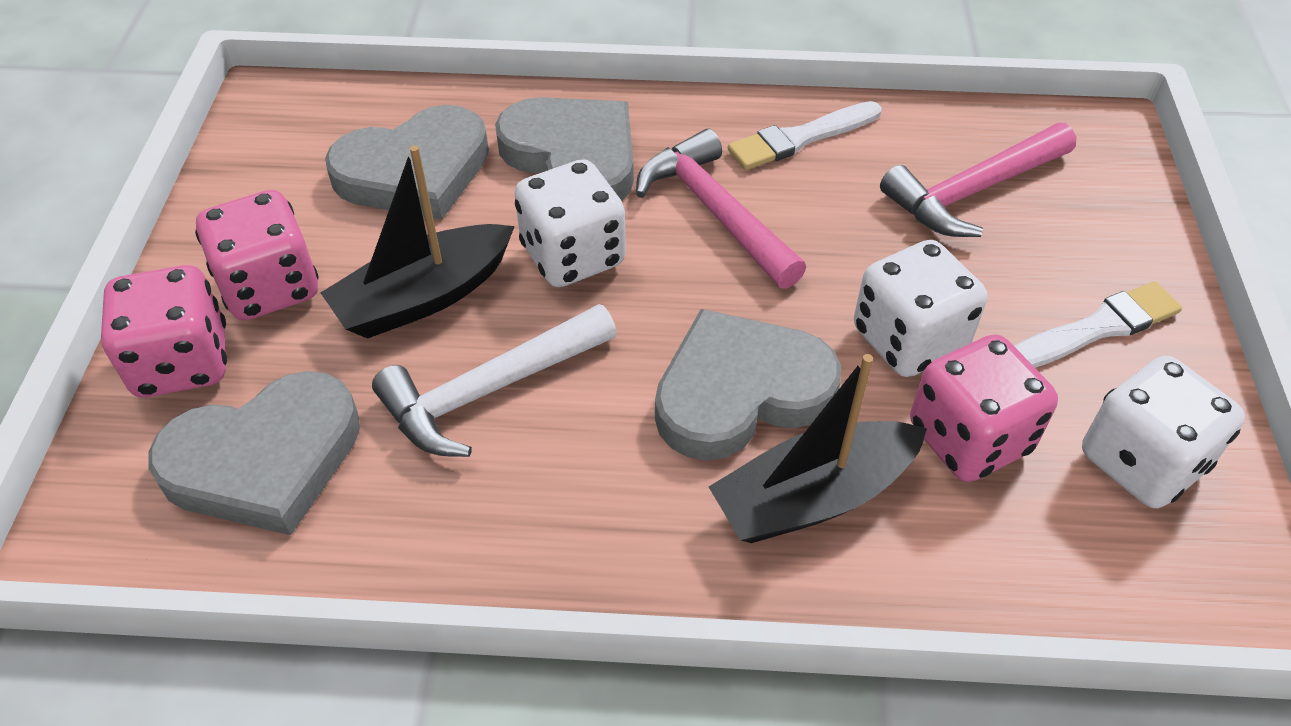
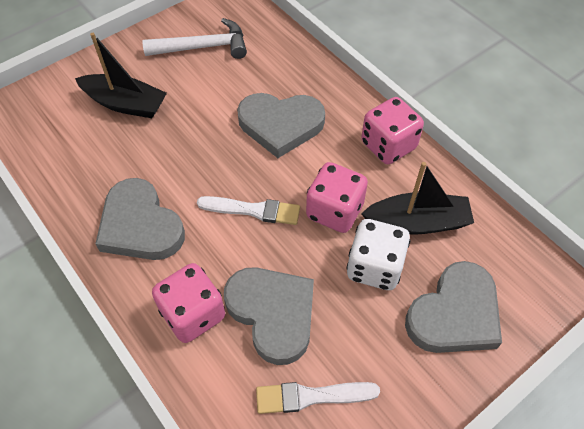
pink hammer: [636,129,806,289] [880,123,1077,237] = 2 -> none = 0
white dice: [514,159,626,287] [854,240,987,377] [1082,356,1245,508] = 3 -> [346,219,411,290] = 1

